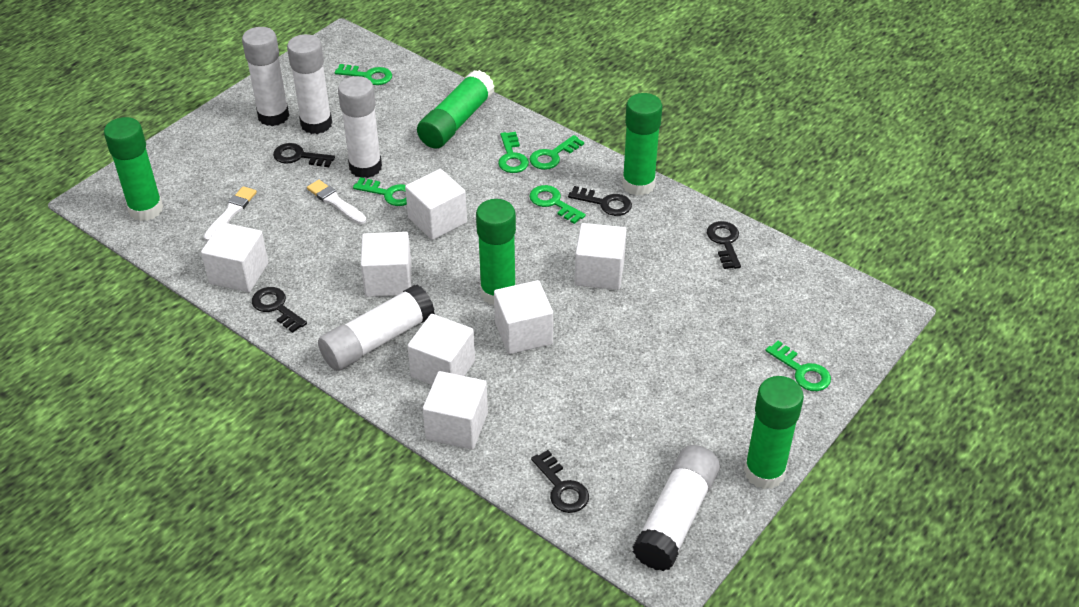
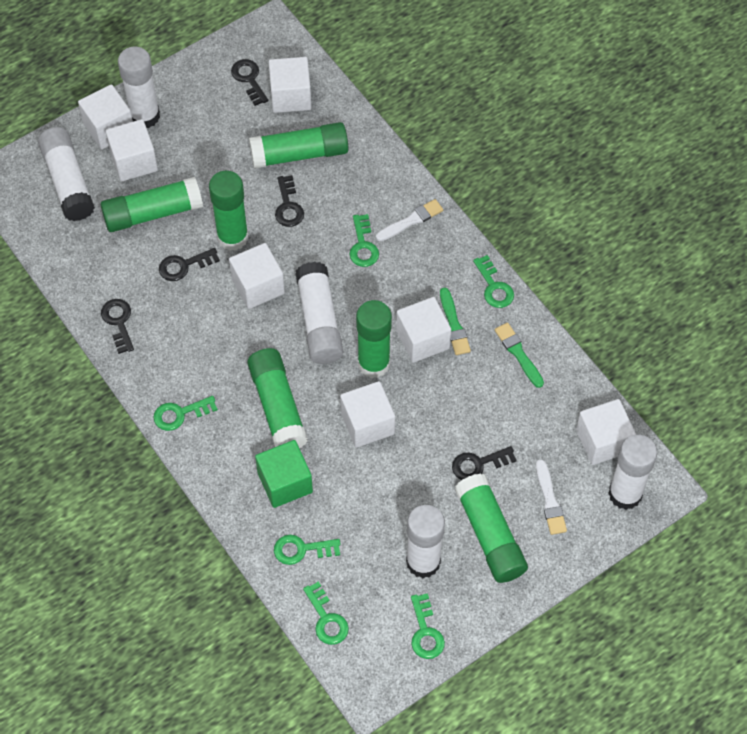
green brush: none = 0 -> [440,288,471,355] [495,323,544,388] = 2
green cube: none = 0 -> [255,440,313,508] = 1
green glue stick: [104,117,163,221] [417,70,495,149] [476,199,516,305] [622,93,662,196] [744,376,804,489] = 5 -> [101,177,203,232] [209,171,248,251] [247,348,308,448] [249,122,348,168] [356,300,392,378] [455,473,528,583] = 6

